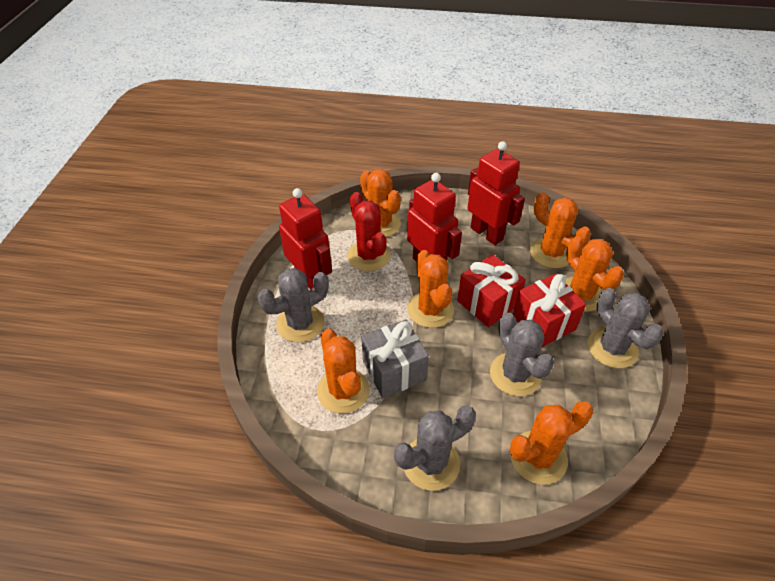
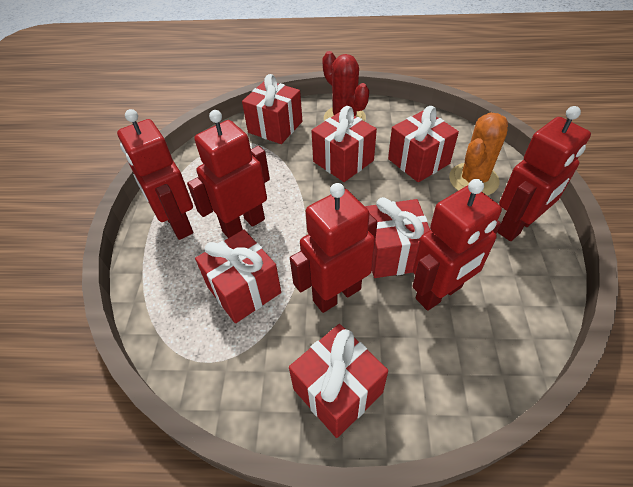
grey cactus: [258,268,329,342] [394,406,476,491] [490,313,554,396] [588,288,664,368] = 4 -> none = 0
grey gift: [362,320,429,398] = 1 -> none = 0
orange cactus: [317,329,370,414] [360,169,401,237] [407,250,454,328] [510,401,593,485] [530,192,591,268] [566,236,624,312] = 6 -> [449,113,508,196] = 1
red gift: [457,254,526,327] [513,274,586,347] = 2 -> [195,229,281,323] [242,74,302,144] [289,324,388,438] [312,106,377,182] [365,197,430,278] [388,106,459,182] = 6
red robot: [279,188,332,290] [407,173,462,262] [468,141,525,245] = 3 -> [117,109,193,240] [187,110,270,238] [290,183,377,313] [412,179,502,311] [497,106,591,241] = 5

